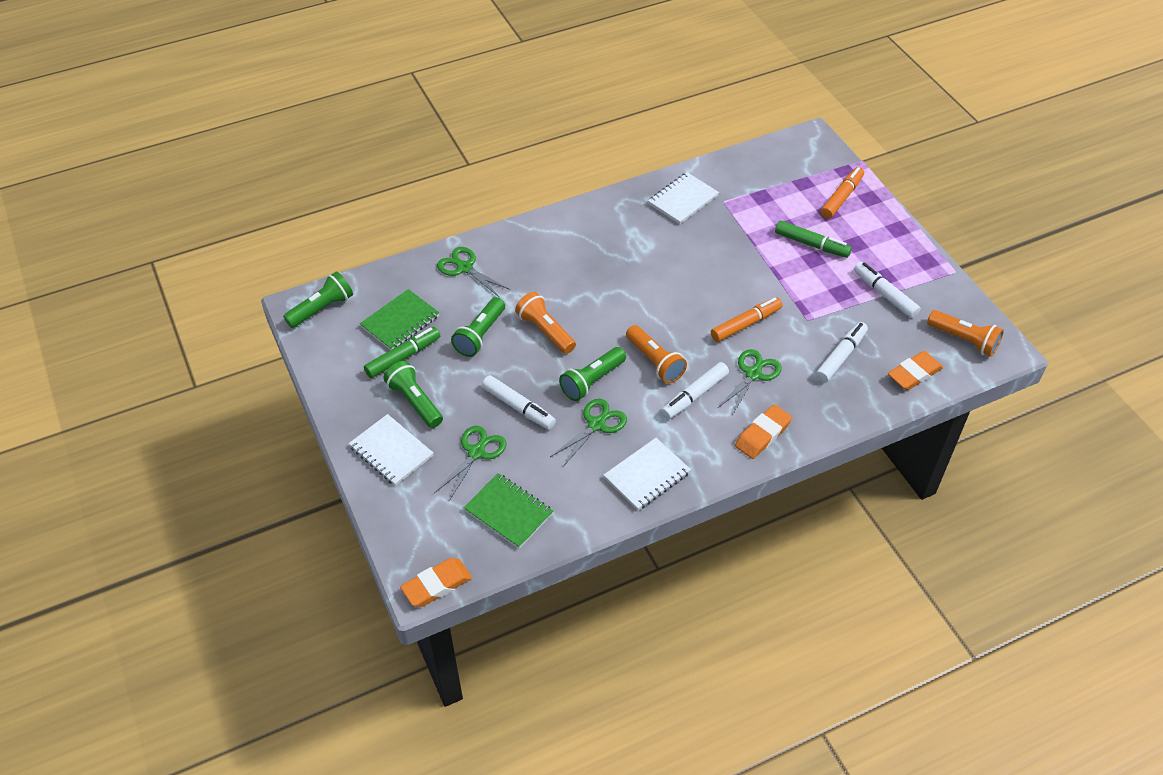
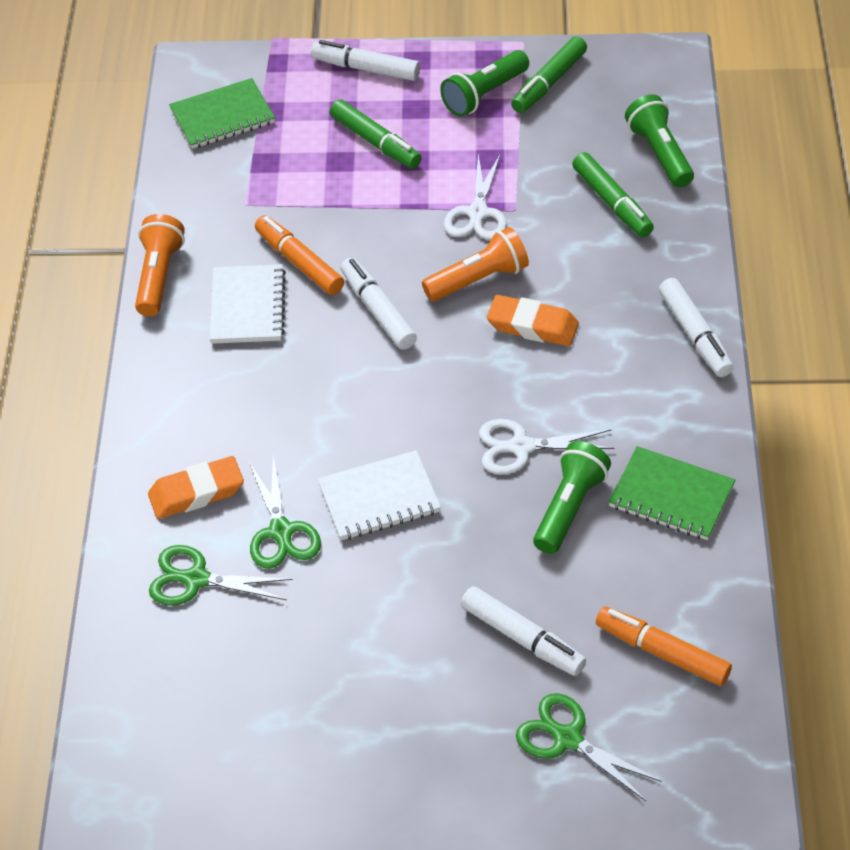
green flashlight: [283,271,353,328] [383,361,443,428] [451,297,505,357] [559,347,626,401] = 4 -> [440,50,529,117] [533,441,611,554] [625,94,694,188] = 3
green marker: [364,327,440,378] [775,221,852,258] = 2 -> [330,99,422,169] [511,36,587,113] [572,152,654,237] = 3
green scissors: [434,426,506,501] [437,247,510,298] [550,399,627,467] [717,349,782,416] = 4 -> [149,545,292,606] [249,456,321,569] [516,693,662,801] = 3
orange eraser: [400,558,472,607] [735,404,792,459] [888,351,943,390] = 3 -> [148,456,244,519] [487,295,579,346] = 2
orange flashlight: [515,292,576,354] [626,325,687,383] [927,310,1004,357] = 3 -> [135,214,185,316] [422,227,529,301] = 2
white notebook: [349,414,433,486] [604,438,691,510] [648,172,719,224] = 3 -> [209,264,286,344] [318,450,441,540] = 2
white scissors: none = 0 -> [444,154,507,240] [479,419,614,474] = 2

